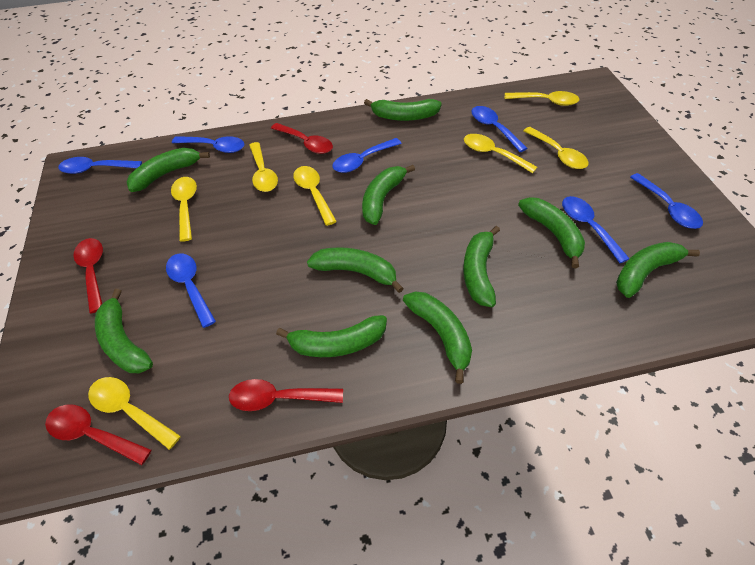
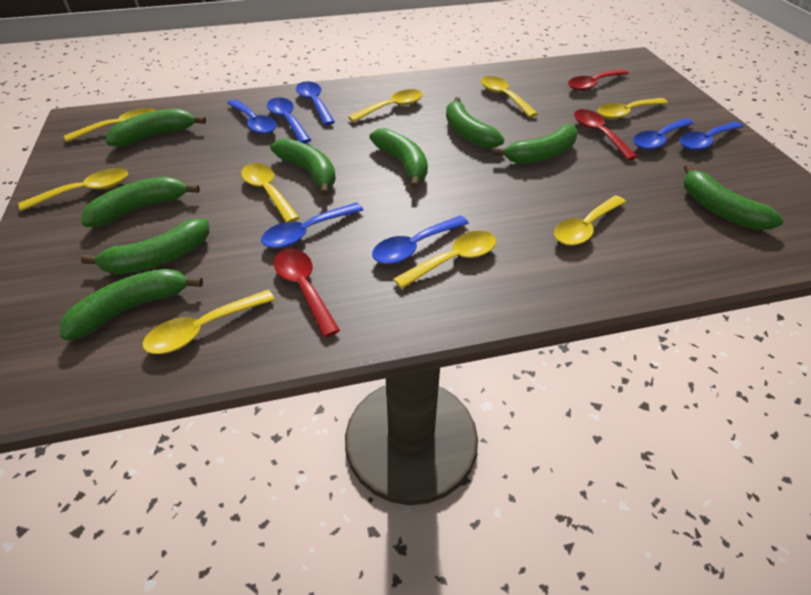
green banana: [95,289,153,373] [127,148,210,192] [276,315,387,357] [307,247,404,293] [362,165,415,225] [364,99,442,121] [403,292,472,384] [463,226,500,307] [518,197,585,268] [616,242,700,298] = 10 -> [60,268,203,340] [81,219,209,274] [82,177,200,227] [106,108,206,147] [270,138,336,196] [369,128,428,188] [446,97,504,149] [493,124,578,164] [683,164,784,230] = 9
red spoon: [45,405,152,465] [73,238,103,313] [229,379,343,411] [271,123,333,154] = 4 -> [274,248,340,337] [568,69,629,91] [574,109,638,160] = 3
yellow spoon: [88,377,181,450] [171,177,197,242] [249,142,278,192] [293,166,337,226] [464,134,537,173] [504,91,580,106] [523,127,589,169] = 7 -> [18,168,128,211] [64,108,156,142] [142,290,275,354] [241,163,300,222] [348,89,423,122] [393,231,496,289] [481,76,538,117] [554,195,626,246] [597,98,668,119] = 9

